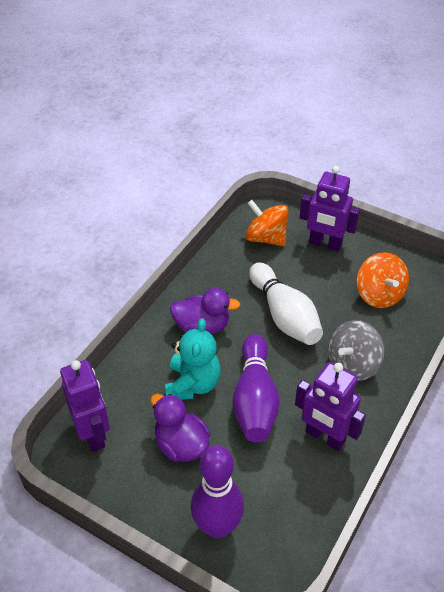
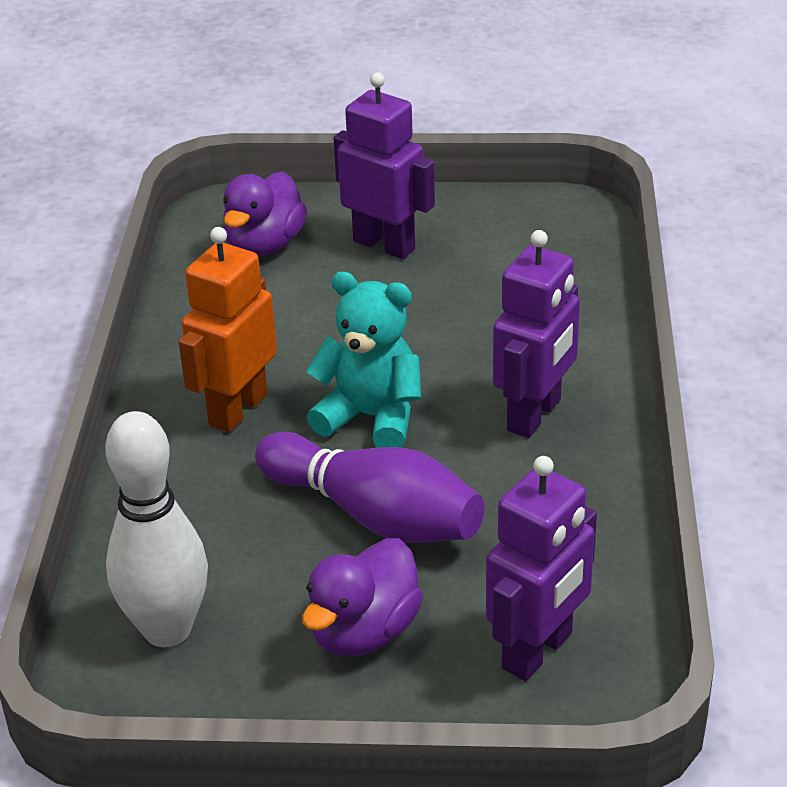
grey spinning top: [328,320,384,381] = 1 -> none = 0
orange robot: none = 0 -> [179,227,277,432] = 1
orange spinning top: [246,200,289,246] [357,252,409,308] = 2 -> none = 0
purple bowling pin: [191,445,244,539] [233,334,280,442] = 2 -> [255,432,484,543] = 1

